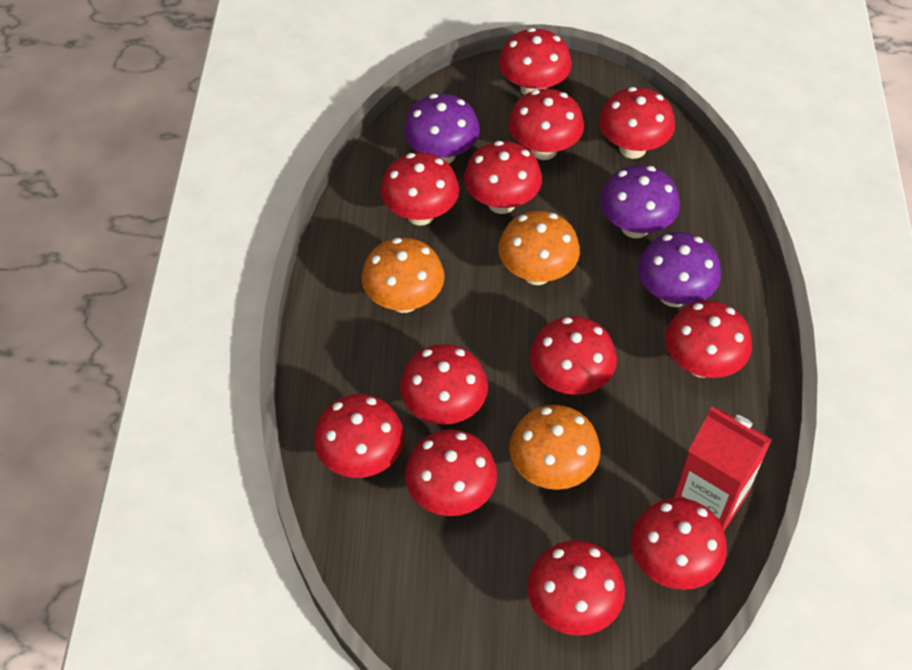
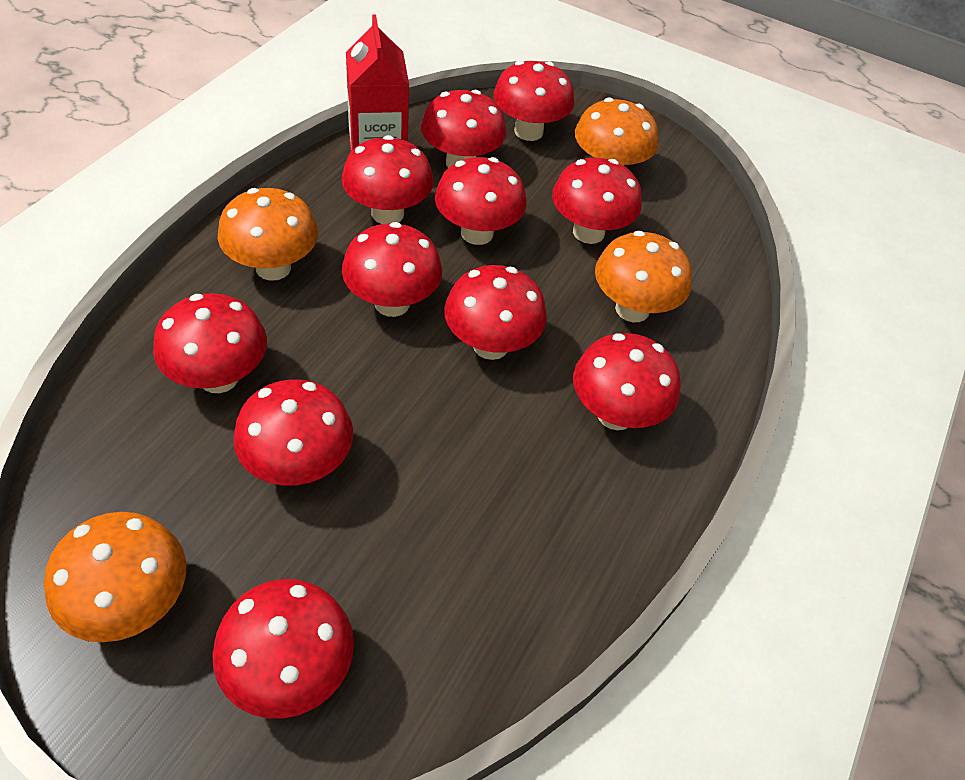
orange mushroom: [362,238,445,313] [498,211,580,285] [509,405,600,490] = 3 -> [44,512,186,642] [218,188,318,281] [575,98,658,166] [595,231,692,322] = 4
purple mushroom: [404,94,480,164] [600,165,680,238] [638,232,721,307] = 3 -> none = 0
red mushroom: [314,394,404,478] [380,152,459,226] [400,344,488,425] [405,429,497,516] [464,141,542,214] [499,28,572,95] [508,89,584,160] [527,540,625,636] [530,316,617,395] [599,87,675,159] [631,498,727,590] [666,301,752,378] = 12 -> [153,293,267,393] [212,579,354,719] [233,379,353,486] [342,135,434,224] [342,222,442,317] [421,90,506,168] [435,157,527,245] [444,265,547,360] [493,61,574,141] [552,158,642,244] [573,333,681,430] = 11

